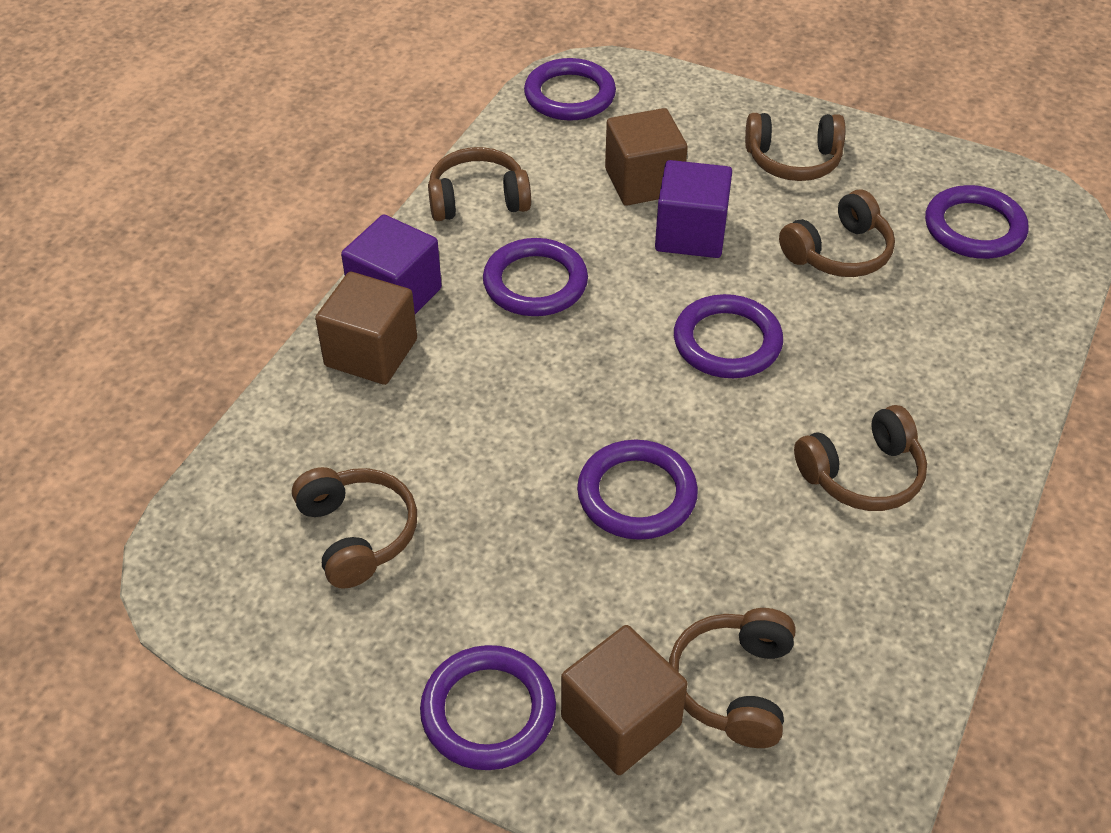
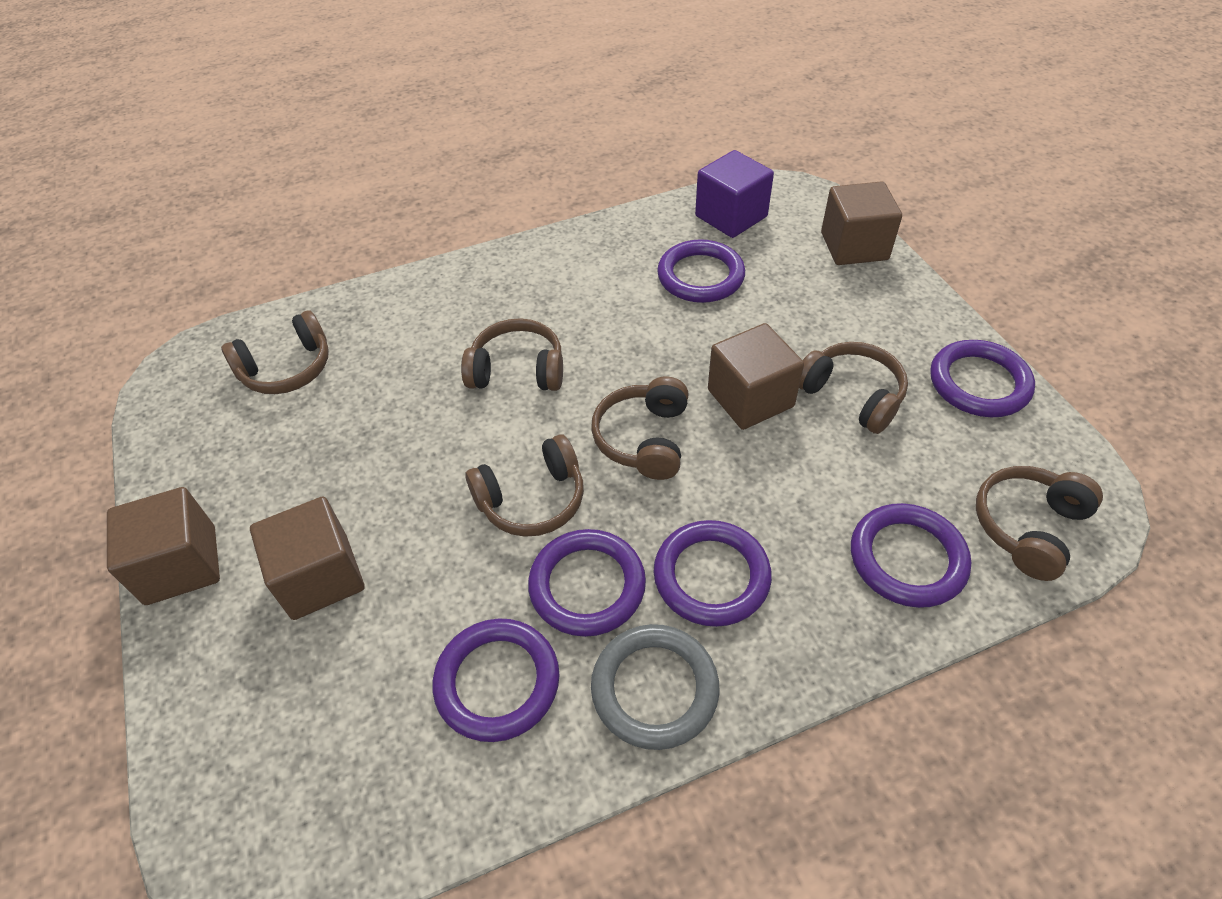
brown cube: [315,272,417,385] [561,625,687,775] [605,108,688,206] = 3 -> [107,487,220,605] [250,496,365,620] [708,323,804,430] [821,181,902,265] = 4
grey ring: none = 0 -> [591,624,719,750] = 1
purple cube: [341,214,442,314] [655,160,732,258] = 2 -> [695,150,774,238] = 1

